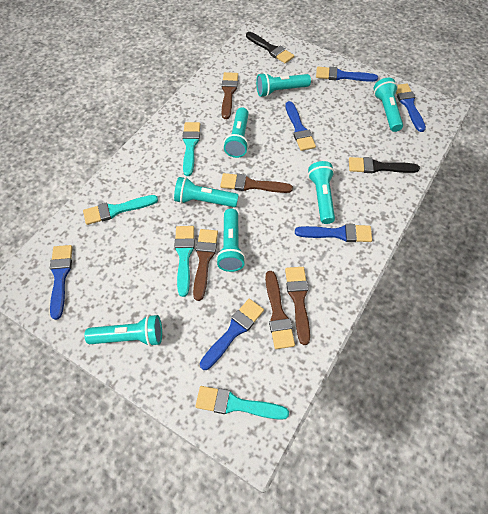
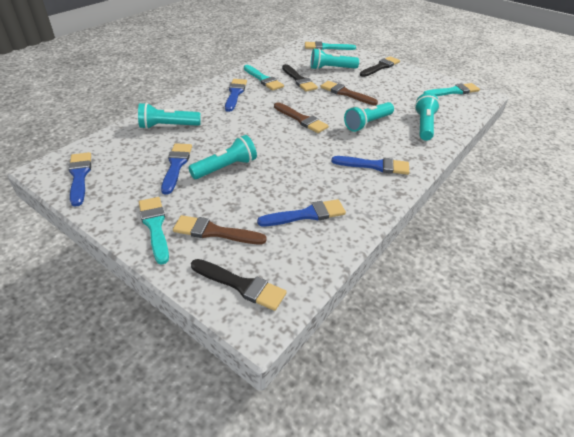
black brush: [246,32,294,64] [349,157,420,173] = 2 -> [191,259,287,311] [282,64,318,92] [360,56,400,77] = 3
blue brush: [50,245,73,320] [200,299,264,370] [285,101,316,151] [295,224,372,242] [316,67,378,82] [396,84,426,132] = 6 -> [68,152,91,207] [161,143,192,195] [225,79,247,112] [257,199,346,226] [331,156,409,175] = 5
brown brush: [193,229,218,301] [220,173,293,193] [221,72,238,119] [265,271,295,349] [285,267,310,345] = 5 -> [173,215,267,244] [274,102,329,133] [321,81,378,105] = 3
turquoise flashlight: [85,315,162,347] [174,177,239,207] [216,209,245,272] [224,107,249,158] [256,72,311,97] [308,161,335,224] [374,78,403,132] = 7 -> [138,103,201,129] [188,135,257,179] [311,48,359,70] [344,102,394,132] [415,93,440,141] = 5

